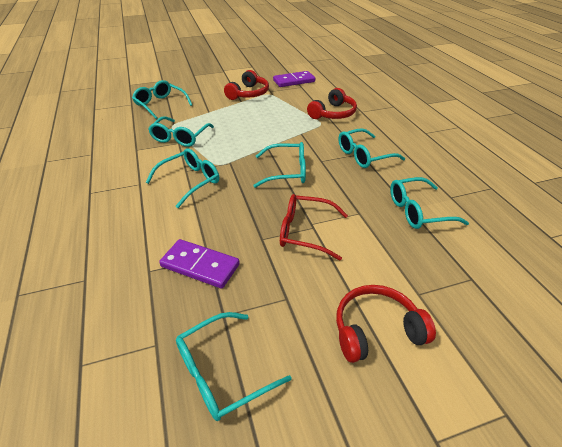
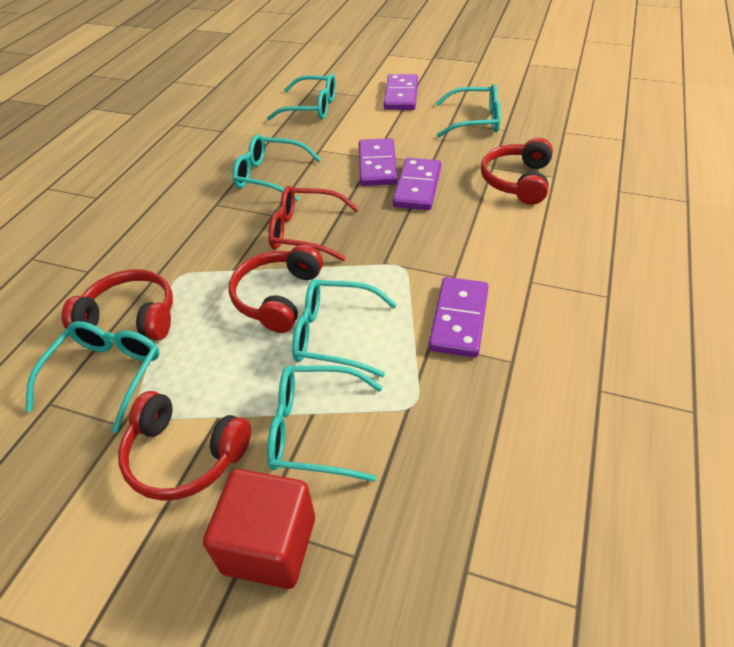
purple domino: [159,239,240,289] [273,71,315,87] = 2 -> [359,138,398,186] [384,74,418,110] [393,158,441,210] [428,277,489,358] = 4
red cube: none = 0 -> [203,469,315,589] = 1
red headphones: [224,70,269,100] [307,88,357,119] [336,285,436,363] = 3 -> [61,269,173,341] [118,391,251,501] [229,245,323,333] [481,138,553,205] = 4
turquoise glasses: [132,80,192,120] [146,148,219,208] [148,116,214,147] [176,312,292,421] [253,142,306,188] [338,128,405,168] [390,177,469,229] = 7 -> [26,321,160,433] [232,134,321,201] [267,74,336,120] [267,365,382,482] [292,279,397,377] [435,84,501,137] = 6

